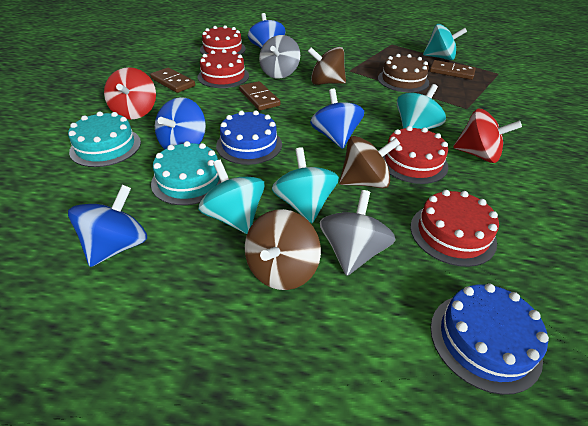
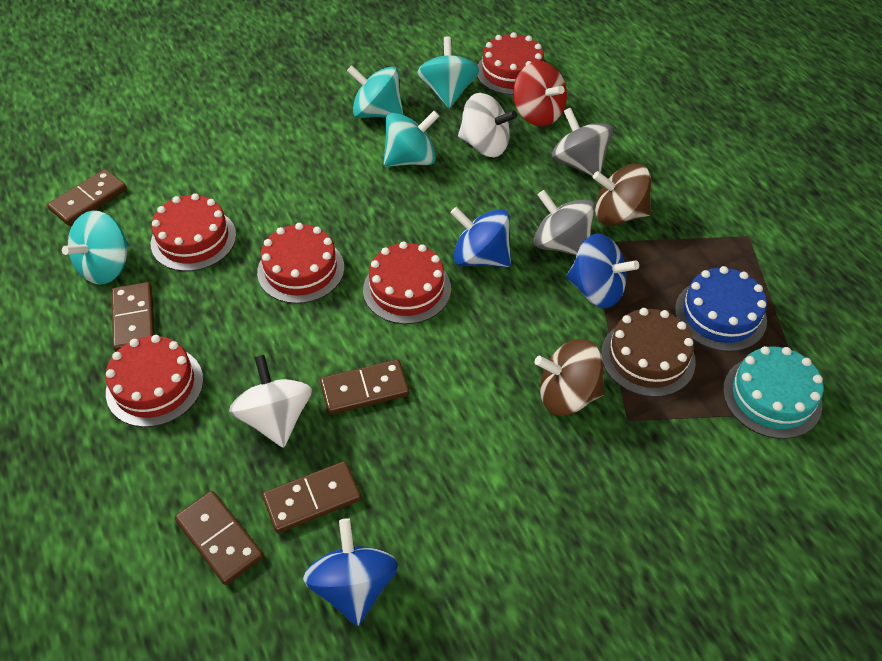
blue cake: [216,110,282,165] [431,283,549,395] = 2 -> [675,266,767,352] = 1
blue spinning top: [68,185,147,267] [155,97,206,149] [248,13,285,48] [310,89,364,149] = 4 -> [303,518,398,626] [451,207,511,267] [566,234,639,308] = 3
brown domino: [150,68,195,93] [239,81,281,111] [429,60,476,80] = 3 -> [47,169,127,225] [112,282,155,352] [175,491,263,585] [262,461,361,533] [320,359,409,415] = 5
brown spinning top: [245,209,321,290] [308,47,346,85] [339,136,400,189] = 3 -> [535,339,605,416] [593,164,651,226] = 2
red cake: [197,49,249,88] [200,25,246,55] [383,126,448,184] [410,190,499,267] = 4 -> [106,335,203,427] [151,193,236,271] [257,223,344,304] [363,242,451,324] [477,32,544,95] = 5
red spinning top: [104,67,156,120] [453,109,522,163] = 2 -> [513,61,567,126] = 1
turquoise cake: [68,111,141,167] [151,141,221,205] = 2 -> [723,346,824,439] = 1
white spinning top: none = 0 -> [229,355,312,448] [458,93,517,157] = 2

